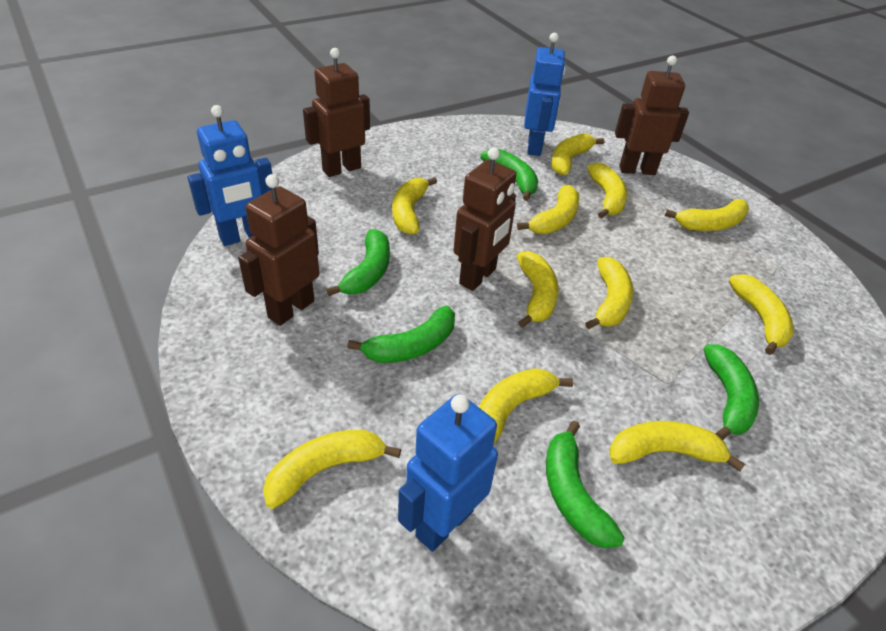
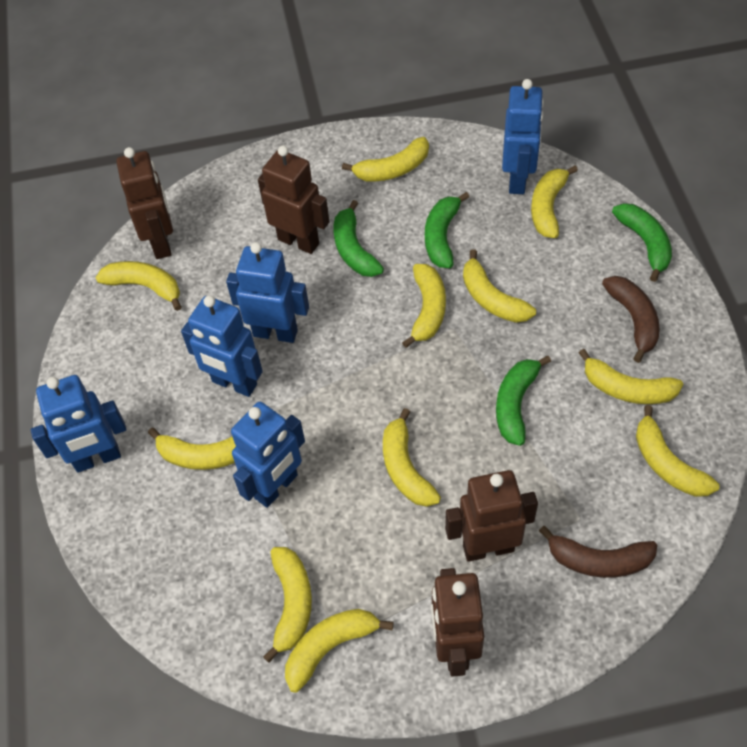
blue robot: [188,105,272,246] [398,394,498,552] [524,33,566,156] = 3 -> [31,375,126,473] [181,296,263,397] [226,242,309,343] [231,402,305,508] [502,79,544,194] = 5
brown banana: none = 0 -> [539,526,657,578] [602,276,660,363] = 2
green banana: [326,229,390,296] [347,306,455,363] [480,149,538,201] [546,421,625,548] [703,344,759,440] = 5 -> [334,200,384,277] [425,192,469,268] [496,356,551,446] [612,203,672,282] = 4

